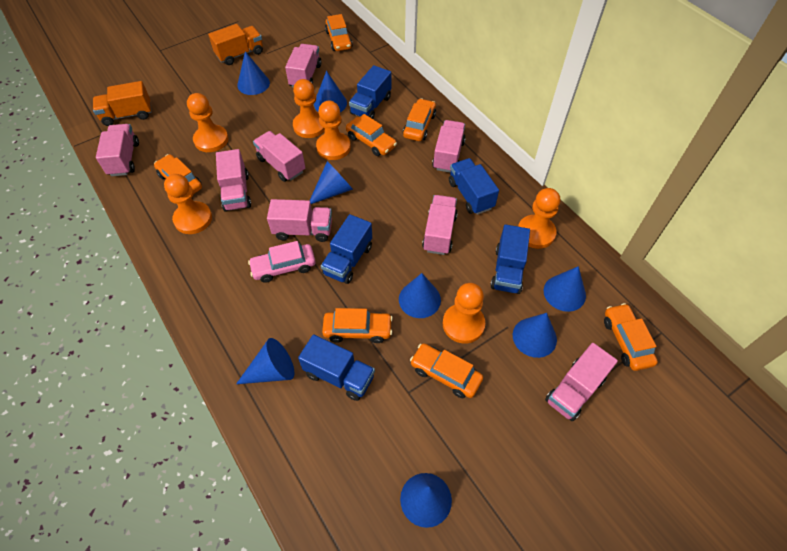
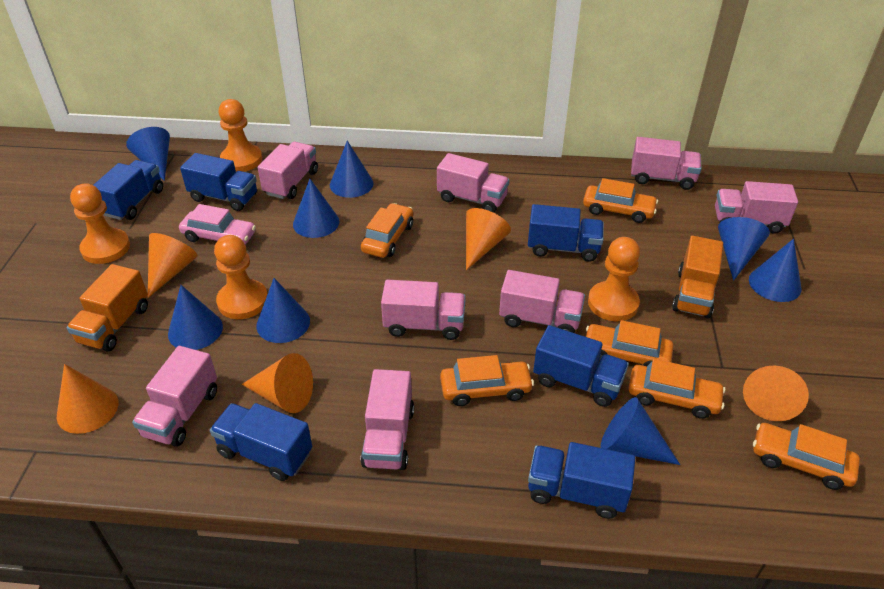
blue truck: [298,334,375,401] [321,214,372,284] [349,65,391,119] [449,158,499,215] [491,224,530,294] = 5 -> [93,160,163,220] [180,153,257,211] [210,403,312,481] [528,204,604,262] [528,442,635,519] [533,325,629,407] = 6
orange car: [154,154,202,194] [322,308,393,343] [325,14,353,51] [346,114,397,156] [403,98,436,141] [410,343,483,398] [604,303,658,371] = 7 -> [361,203,413,258] [440,355,534,406] [583,178,658,223] [586,320,674,366] [629,359,726,419] [753,423,860,490] = 6
orange cone: none = 0 -> [57,364,118,434] [148,233,197,298] [242,353,313,413] [466,208,511,270] [743,365,809,421] = 5
orange pawn: [164,174,212,234] [187,93,228,152] [293,79,325,138] [316,101,351,160] [443,283,485,344] [518,188,560,249] = 6 -> [70,183,130,264] [214,235,268,319] [218,99,262,172] [588,237,640,321] = 4

